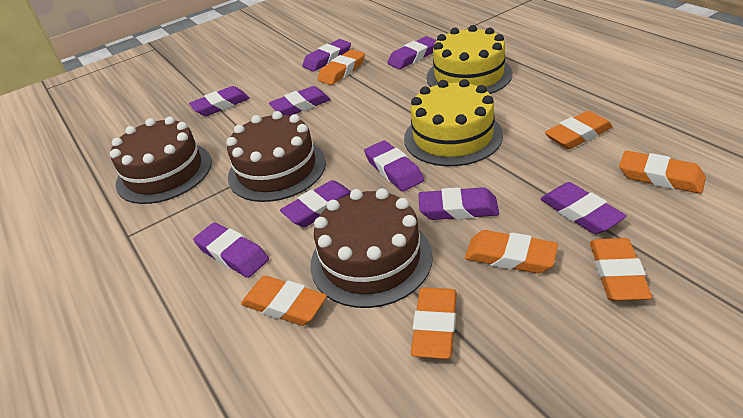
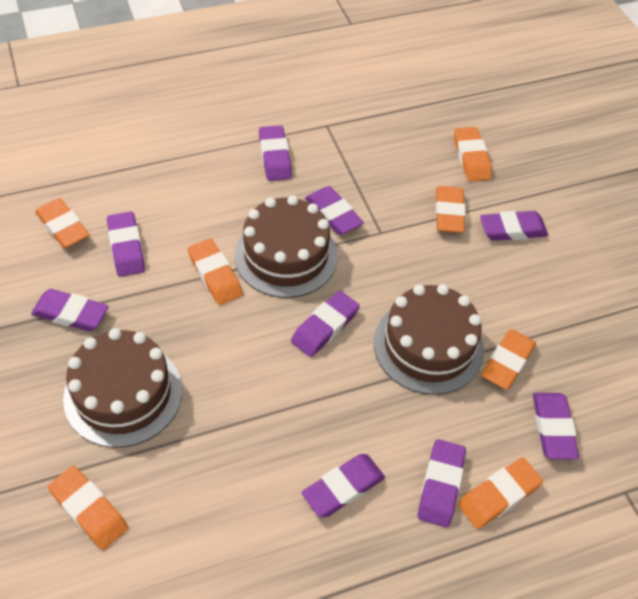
yellow cake: [404,79,503,166] [427,25,512,94] = 2 -> none = 0

